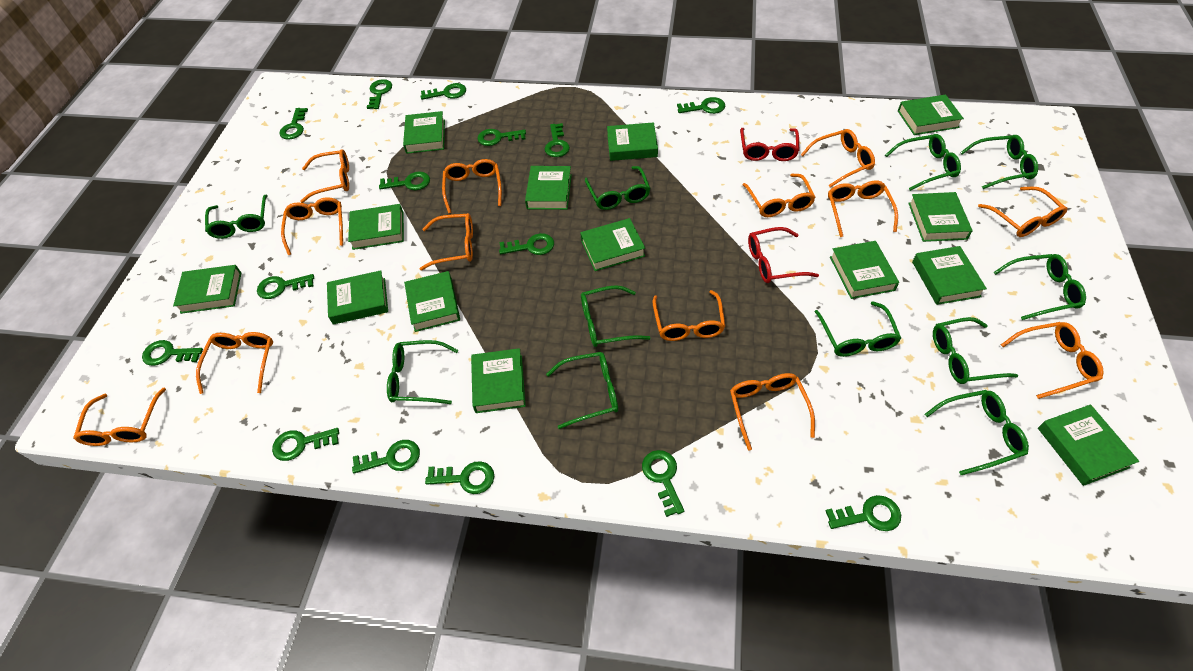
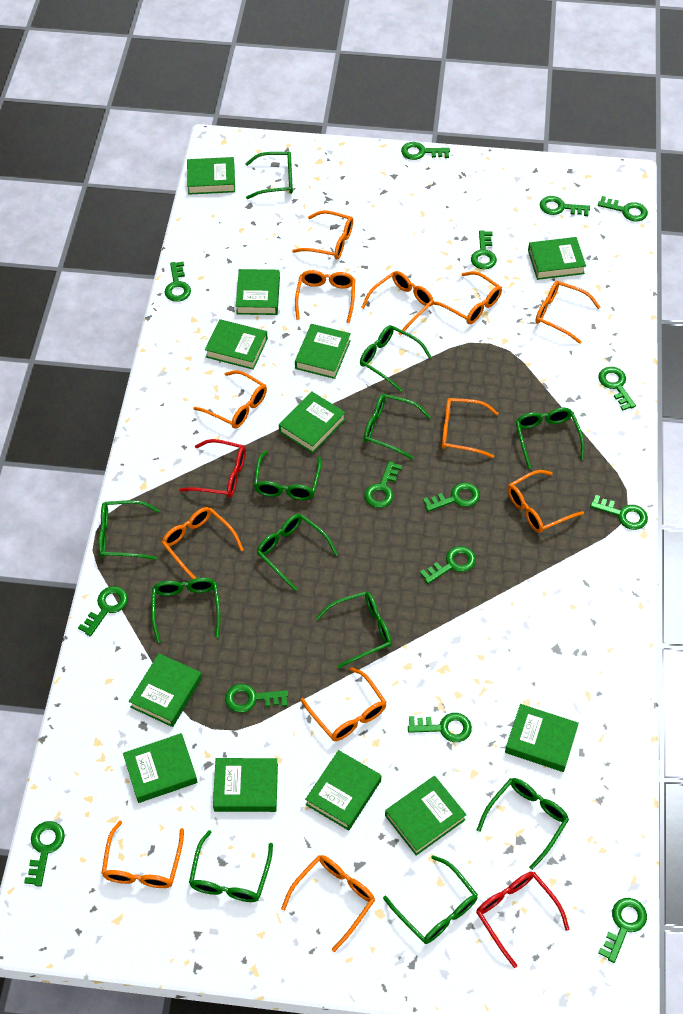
green book: [173,265,241,314] [327,270,388,325] [348,204,404,250] [403,111,445,154] [404,271,460,332] [471,348,526,413] [525,166,572,210] [580,218,645,271] [607,122,658,161] [830,241,899,299] [898,94,964,135] [908,192,973,242] [912,246,987,305] [1038,404,1139,486] = 14 -> [123,733,198,803] [129,653,202,727] [187,157,235,195] [205,319,268,370] [213,758,278,812] [236,269,280,315] [279,391,346,453] [295,324,351,379] [305,750,381,831] [385,776,467,856] [505,704,579,772] [528,237,586,280] = 12
green glasses: [205,195,268,239] [387,340,458,404] [546,352,618,429] [581,285,650,347] [585,166,651,210] [815,301,901,357] [885,134,961,191] [924,390,1029,475] [933,317,1018,384] [960,135,1038,189] [993,254,1086,320] = 11 -> [99,500,159,560] [151,578,221,643] [189,830,273,902] [245,151,293,199] [254,451,322,500] [256,514,338,591] [316,591,392,668] [360,325,432,392] [364,394,431,460] [383,855,478,944] [477,778,569,870] [515,408,584,469] = 12
orange glasses: [73,388,166,446] [196,332,273,394] [281,197,343,255] [300,149,349,203] [420,213,473,270] [442,159,502,213] [652,290,725,341] [730,373,815,451] [743,174,816,217] [801,129,875,188] [828,181,898,237] [978,187,1068,237] [1001,322,1104,399] = 13 -> [101,820,184,888] [162,507,244,579] [193,370,267,428] [281,855,375,952] [292,210,353,260] [295,270,355,323] [300,667,387,741] [361,271,434,336] [433,271,502,324] [441,398,498,458] [508,470,584,533] [535,281,600,344] = 12

